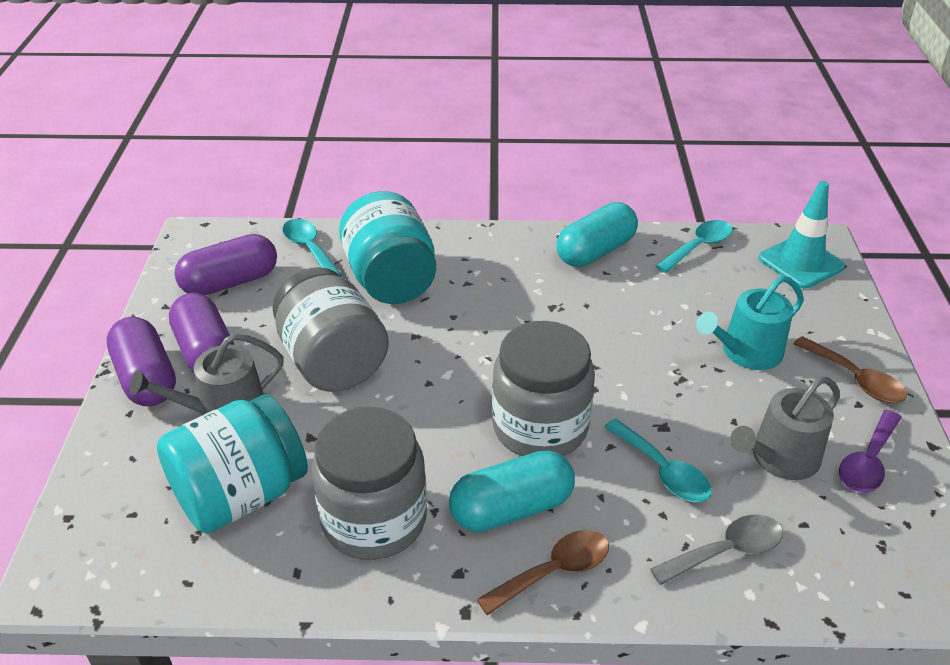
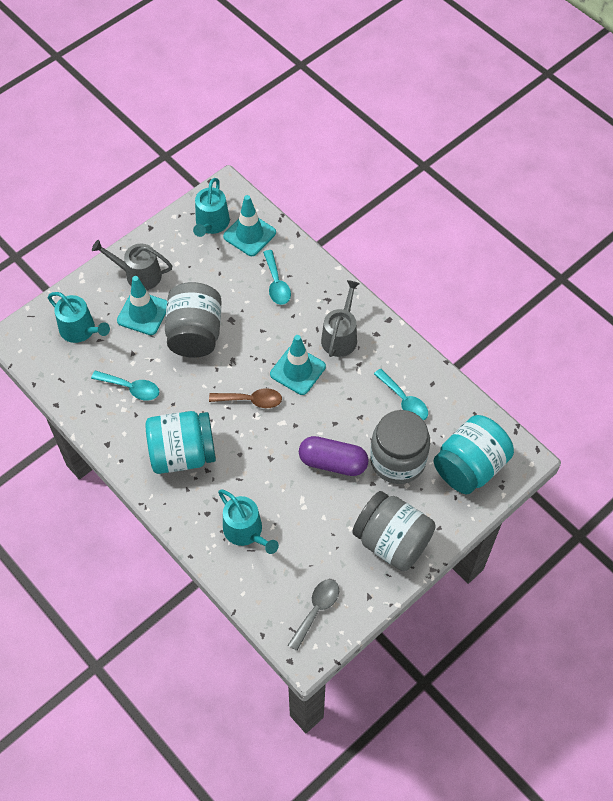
brown spoon: [476,530,609,616] [793,336,907,403] = 2 -> [209,388,282,408] = 1
purple capsule: [106,317,176,406] [169,293,235,373] [175,234,277,296] = 3 -> [299,436,369,476] = 1
purple spoon: [839,410,902,493] = 1 -> none = 0
turquoise capsule: [449,450,575,532] [557,202,638,267] = 2 -> none = 0
turquoise traffic cone: [759,181,845,289] = 1 -> [117,276,167,335] [223,195,276,256] [270,335,326,395] = 3
turquoise watering can: [696,275,804,370] = 1 -> [48,292,110,343] [193,178,230,237] [218,489,279,554] = 3

